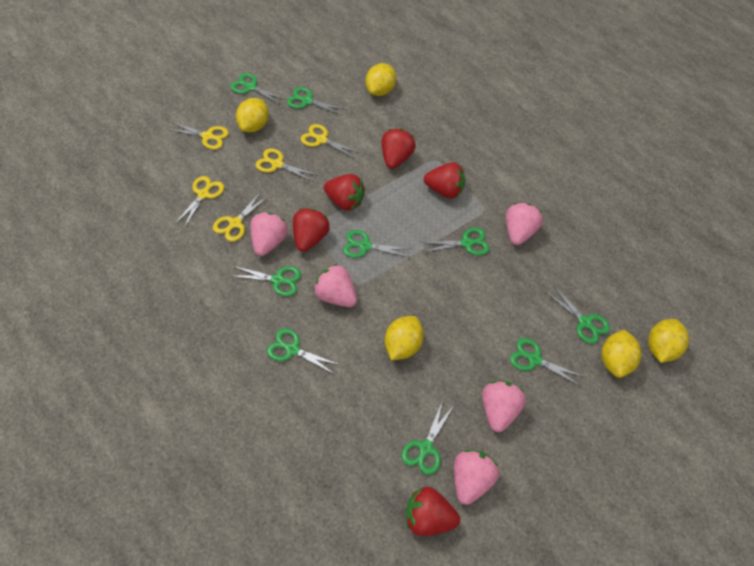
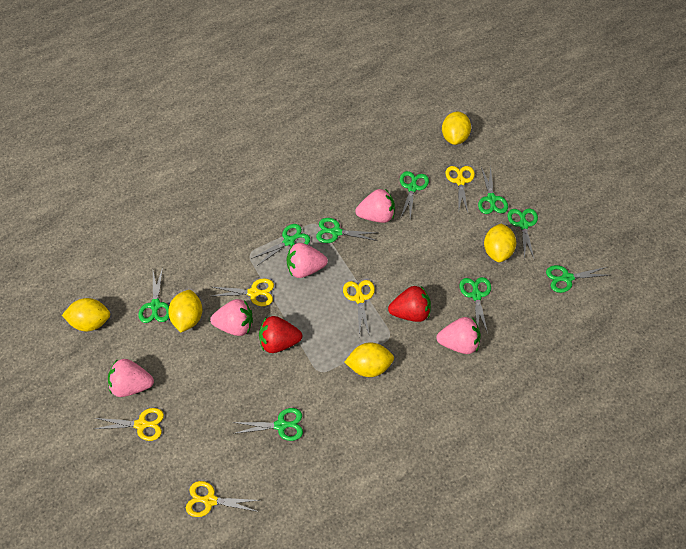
red strawberry: [293,208,330,252] [324,174,365,211] [381,129,416,169] [406,487,460,536] [424,162,465,199] = 5 -> [259,316,302,353] [388,286,431,322] = 2

